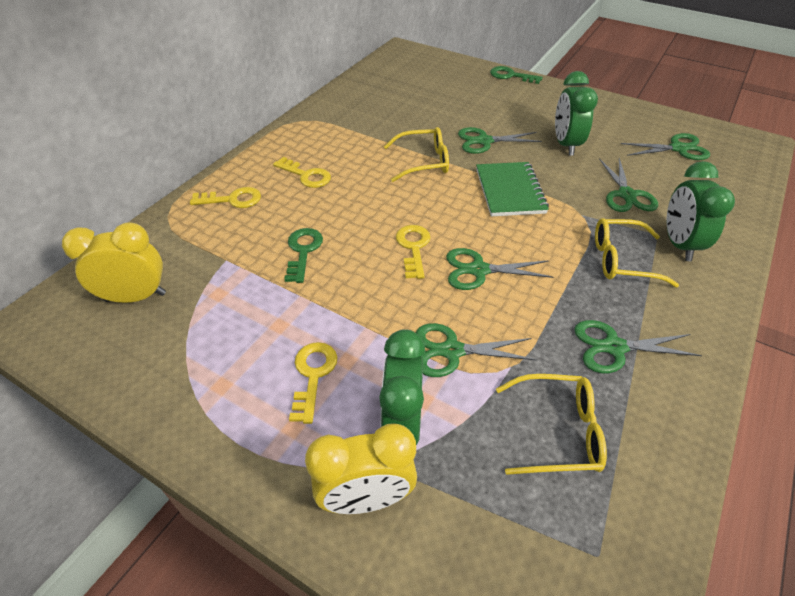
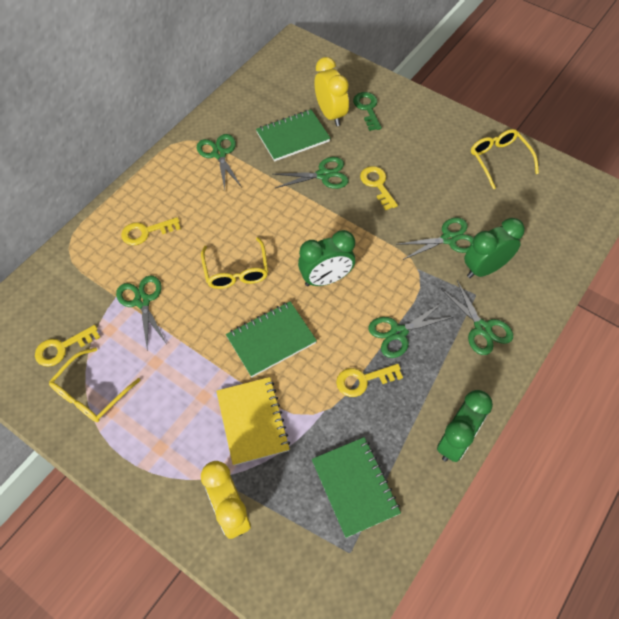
green key: [284,228,323,283] [490,66,543,84] = 2 -> [353,92,382,131] = 1
green notebook: [476,162,549,216] = 1 -> [226,301,317,377] [256,110,331,161] [312,437,401,538] = 3
yellow notebook: none = 0 -> [216,377,290,466] = 1

